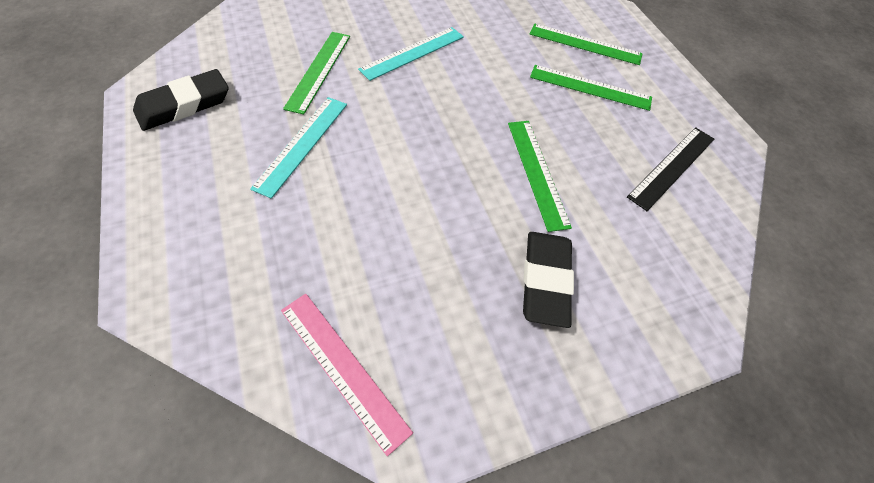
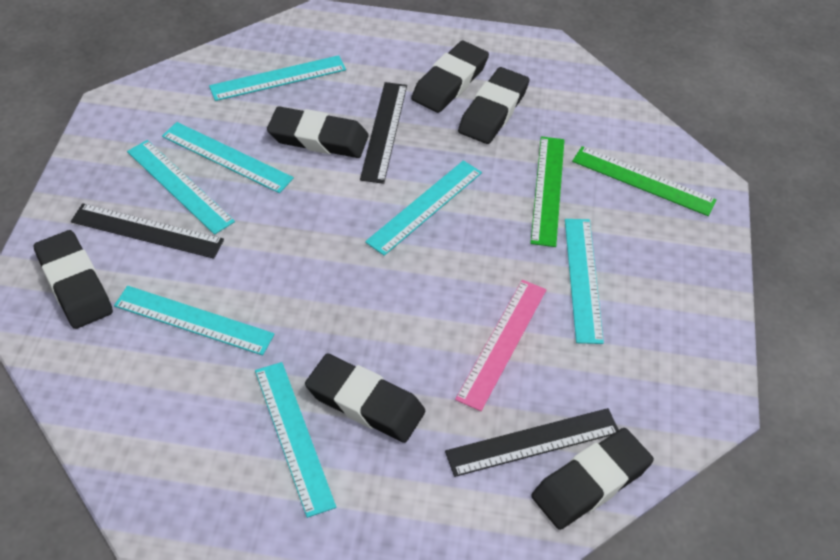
black eraser: [133,69,229,131] [523,232,574,328] = 2 -> [34,230,113,329] [267,106,369,158] [305,353,425,443] [411,41,489,113] [458,67,529,144] [531,428,654,530] = 6
black ruler: [627,127,714,211] = 1 -> [71,203,224,259] [360,82,407,184] [445,408,619,477] = 3
green ruler: [283,32,350,115] [508,121,572,232] [530,23,643,65] [530,65,652,111] = 4 -> [530,136,565,247] [572,146,717,216] = 2
turquoise ruler: [250,97,347,199] [358,27,464,81] = 2 -> [114,286,275,356] [127,140,235,235] [162,122,294,193] [209,55,346,101] [255,362,336,518] [365,160,482,256] [565,219,604,344] = 7

